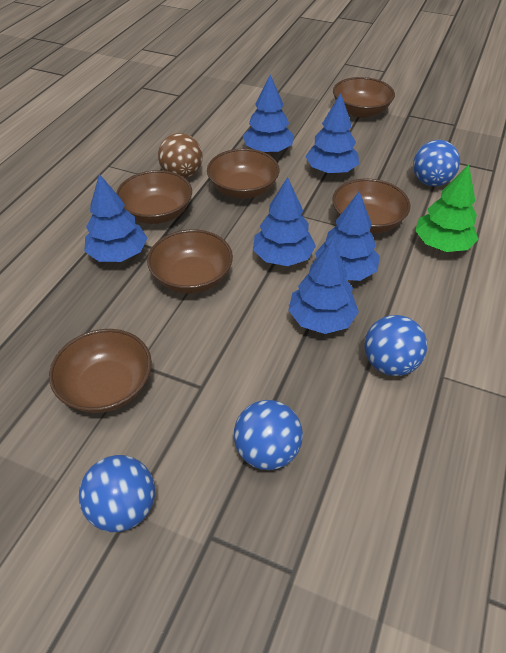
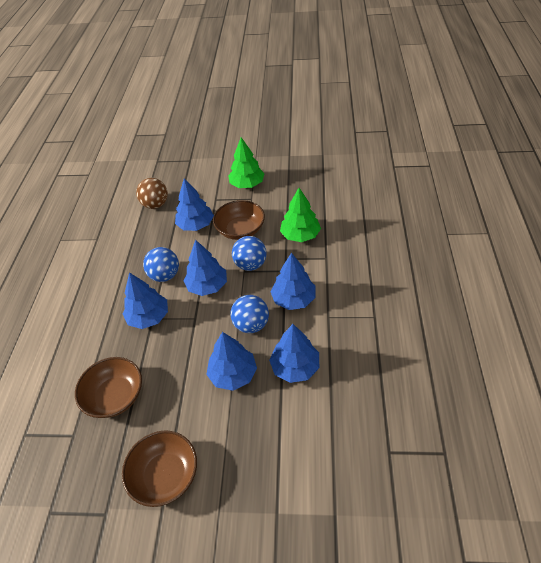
blue ball: [79,455,155,532] [234,400,303,470] [364,315,427,376] [413,140,460,186] = 4 -> [143,247,179,282] [231,295,269,333] [232,236,267,271] = 3
brown bowl: [49,329,152,413] [116,170,192,224] [147,229,233,294] [207,148,280,199] [332,179,410,233] [333,77,395,118] = 6 -> [75,357,142,418] [122,430,197,507] [213,200,265,240] = 3
green tree: [415,165,478,252] = 1 -> [228,137,265,188] [280,188,321,242] = 2

